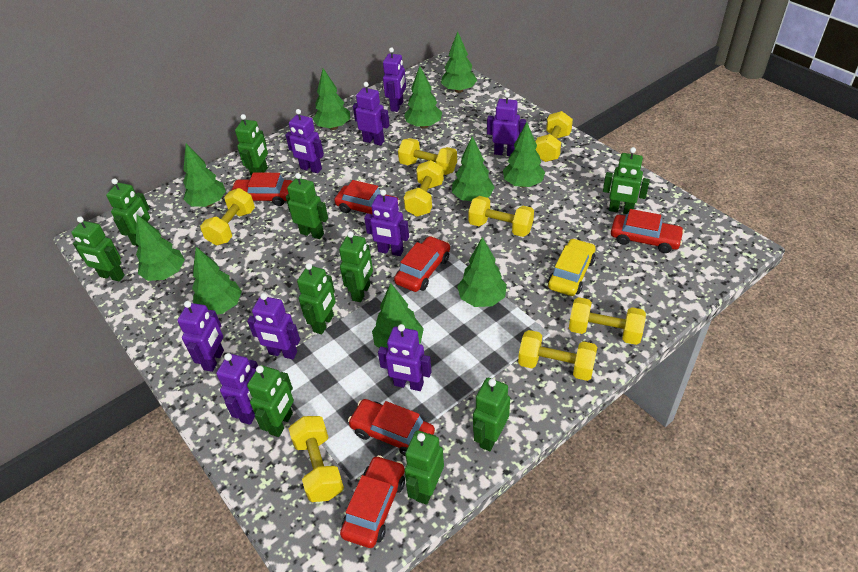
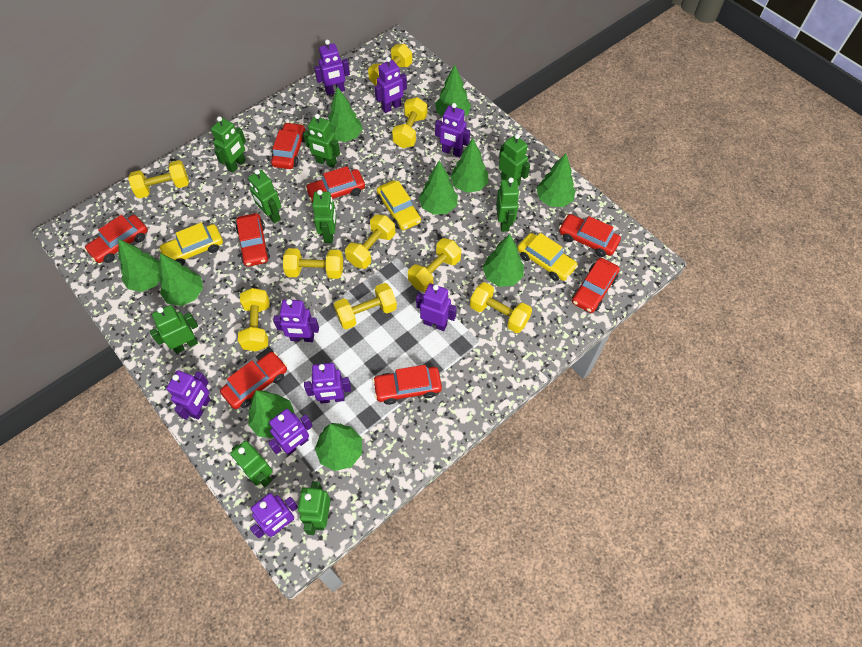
green robot: [71,217,125,282] [106,178,150,246] [235,114,268,176] [247,365,294,437] [286,173,328,239] [297,263,336,334] [339,231,373,302] [404,430,444,505] [473,378,510,451] [603,147,650,214] = 10 -> [150,305,198,354] [211,116,246,173] [230,441,273,487] [248,169,281,223] [298,481,331,535] [303,114,340,168] [312,190,337,243] [496,177,519,232] [499,134,530,186] = 9
red car: [231,173,292,206] [334,180,400,215] [340,455,405,548] [348,399,435,456] [394,236,450,292] [611,209,684,253] = 6 -> [84,215,148,263] [220,352,287,409] [236,213,270,267] [271,122,305,169] [305,166,365,203] [373,365,442,405] [559,214,621,257] [572,258,620,313] = 8
yellow car: [548,238,596,296] = 1 -> [159,223,223,266] [377,180,421,230] [517,233,578,281] = 3
yellow dumbbell: [200,188,255,245] [289,416,344,502] [398,138,457,175] [403,160,444,217] [468,196,534,237] [518,330,597,381] [535,111,573,162] [569,297,646,345] = 8 -> [128,160,189,199] [238,288,269,351] [283,248,343,279] [334,283,397,329] [345,214,395,269] [368,44,412,86] [392,97,427,148] [408,238,461,292] [470,282,532,333] = 9

